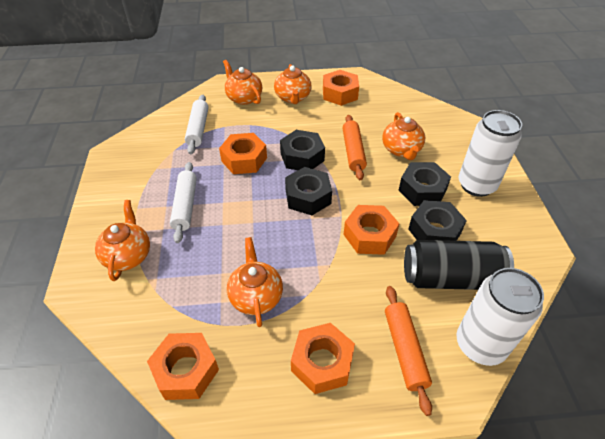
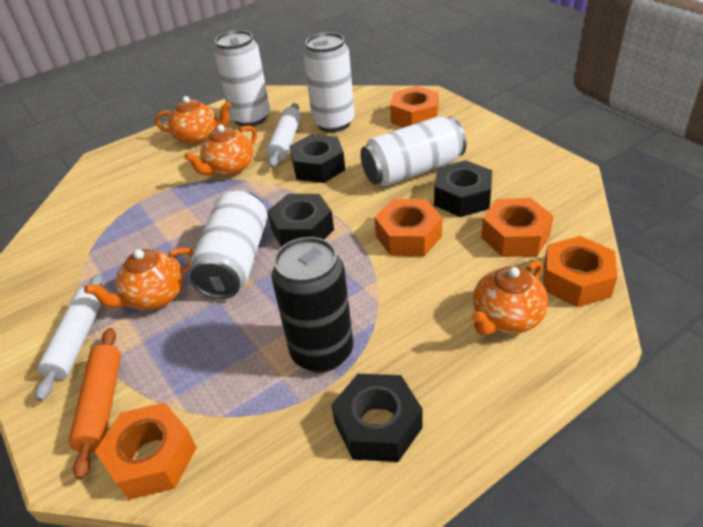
orange rolling pin: [343,115,367,180] [385,286,432,416] = 2 -> [69,328,121,480] = 1
orange teapot: [95,200,150,281] [223,60,262,105] [227,237,283,327] [274,64,311,104] [382,112,425,160] = 5 -> [84,248,194,310] [155,96,231,145] [184,125,257,176] [472,260,548,335] = 4
white can: [457,268,544,366] [459,110,522,197] = 2 -> [190,190,267,299] [214,30,270,126] [303,32,354,132] [361,116,467,187] = 4

